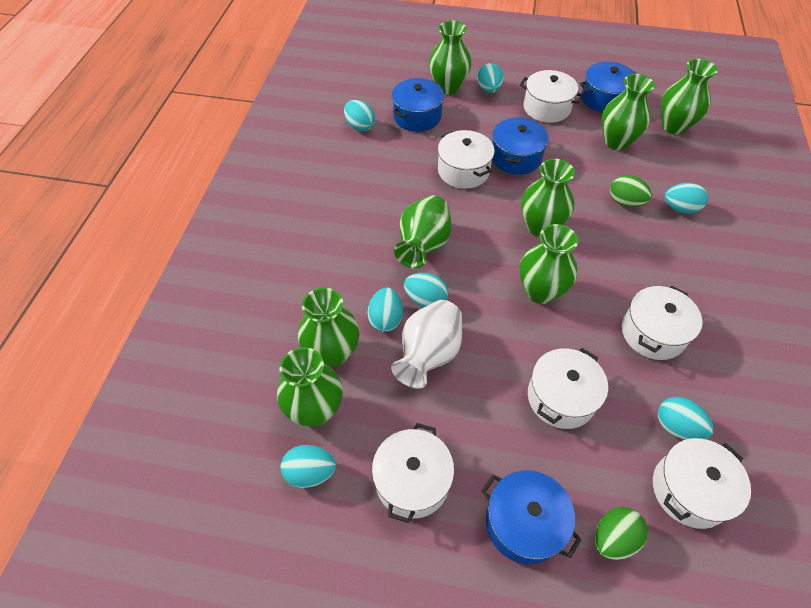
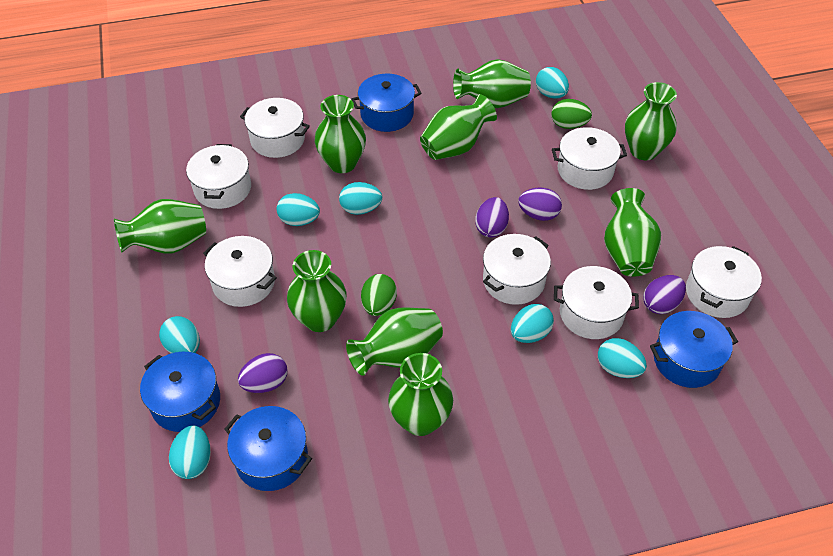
green vase: [277,347,343,426] [298,288,359,367] [394,195,452,269] [429,21,471,94] [519,224,578,304] [521,159,575,237] [601,74,655,150] [661,59,717,135] = 8 -> [114,199,206,254] [287,250,347,332] [315,95,366,173] [346,308,443,376] [388,353,453,436] [420,94,497,160] [453,59,531,108] [604,188,661,277] [625,82,677,160] = 9
purple egg: none = 0 -> [238,353,287,393] [475,197,509,238] [518,188,562,221] [643,275,686,314] = 4
white pot: [372,423,454,523] [438,130,495,189] [520,70,583,123] [528,348,608,429] [622,286,702,360] [653,438,751,529] = 6 -> [186,144,251,209] [203,236,277,307] [240,98,310,158] [483,234,551,305] [552,127,627,190] [554,266,639,339] [686,246,762,318] = 7
white vase: [391,300,462,389] = 1 -> none = 0

